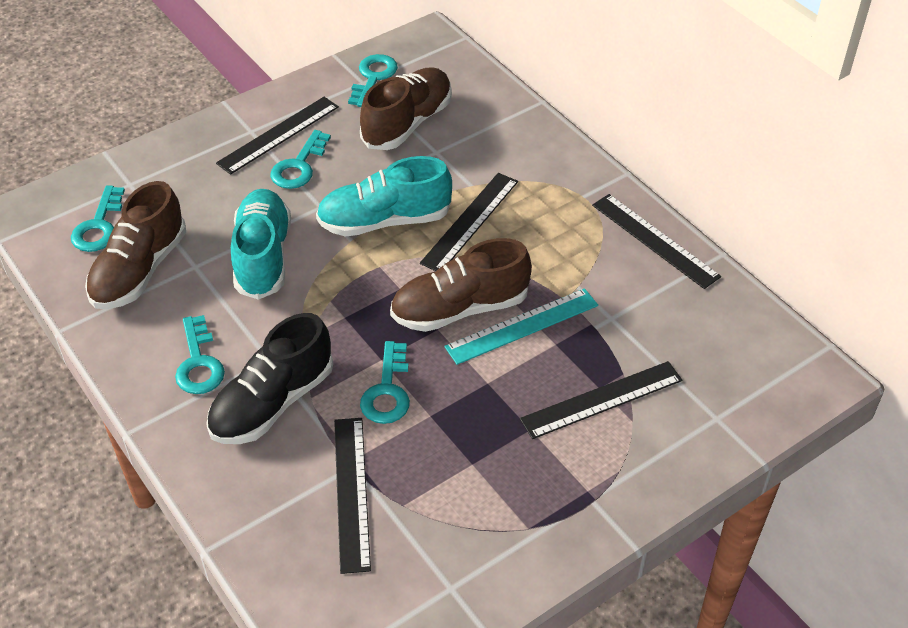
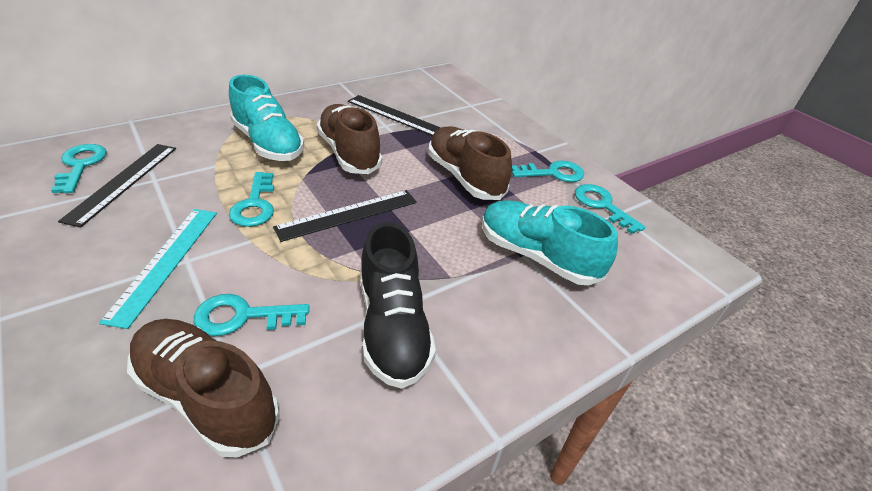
black ruler: [216,97,339,175] [334,418,371,574] [420,173,518,271] [520,361,682,439] [592,194,721,289] = 5 -> [58,144,176,228] [273,190,417,242] [348,95,441,136] = 3

